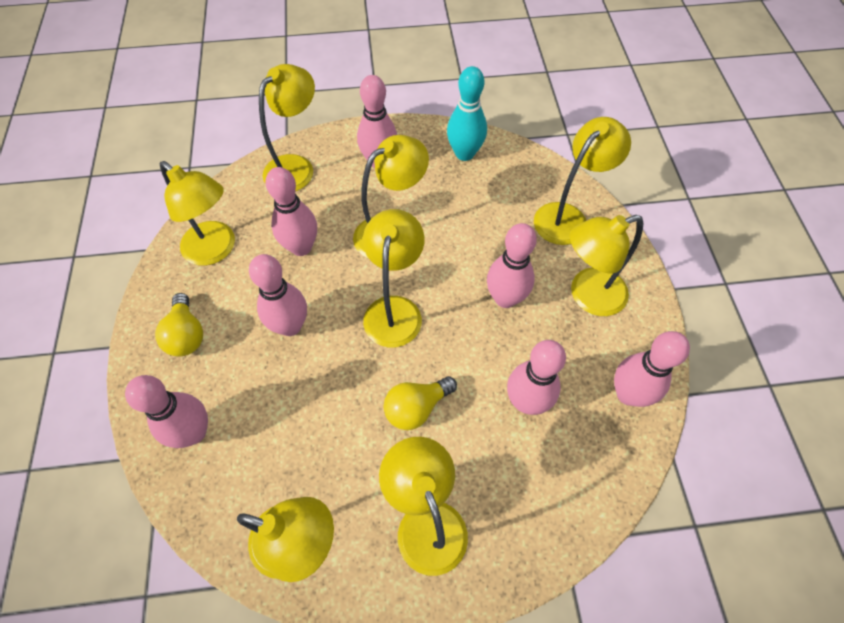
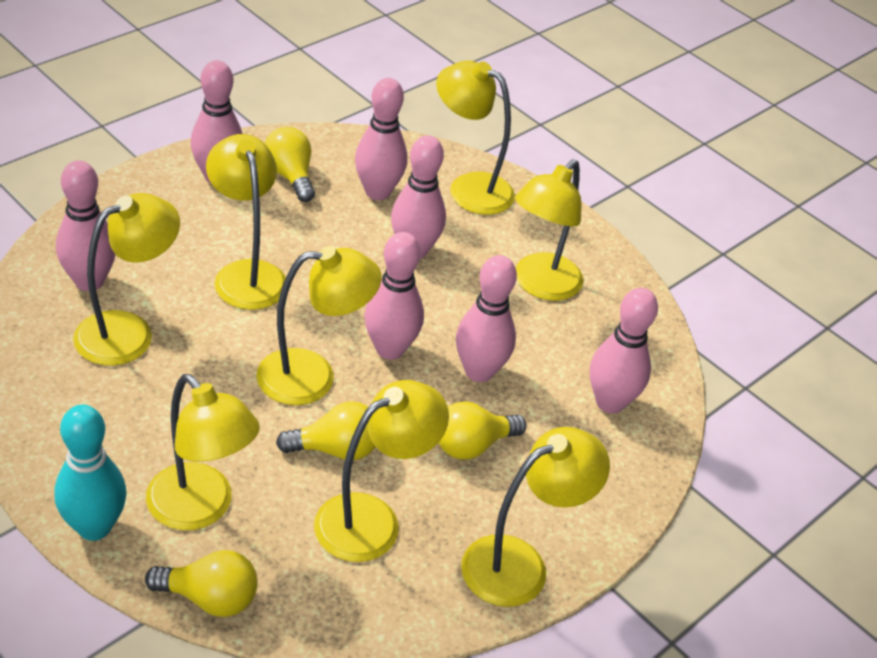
yellow light bulb: [155,293,203,356] [384,376,457,430] = 2 -> [145,550,258,617] [265,127,315,202] [276,401,375,460] [439,402,527,460] = 4

